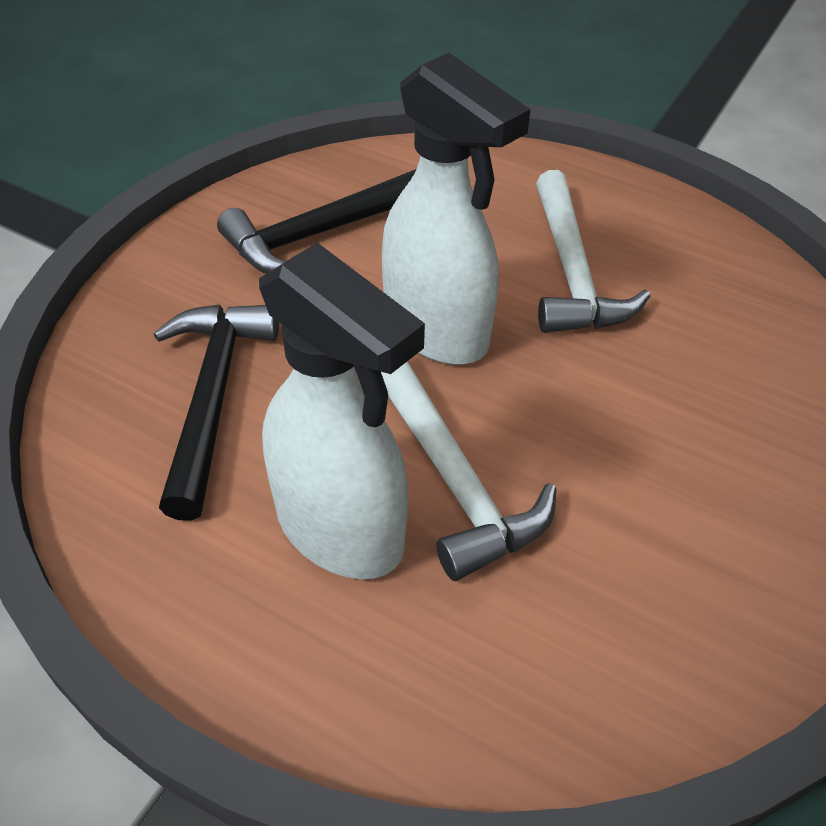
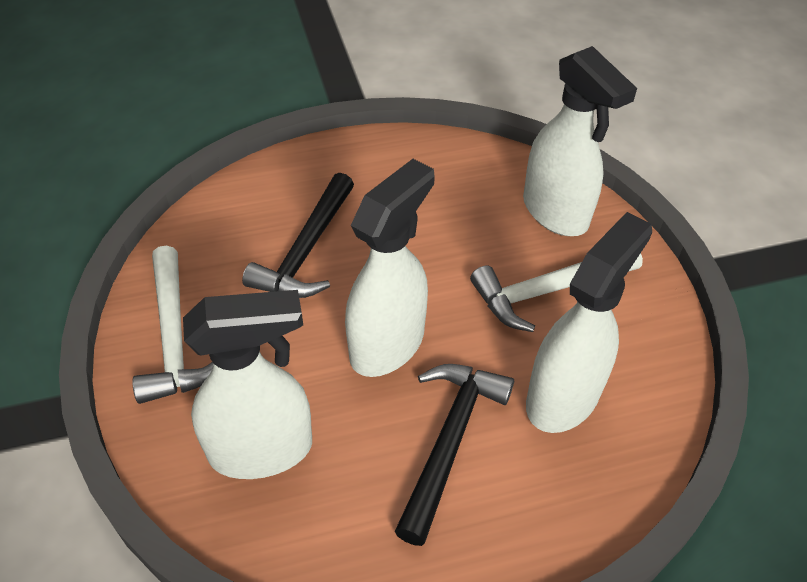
white spray bottle: [259,243,425,579] [382,53,531,365] = 2 -> [183,290,312,479] [345,159,435,377] [523,46,637,236] [526,212,652,433] = 4

